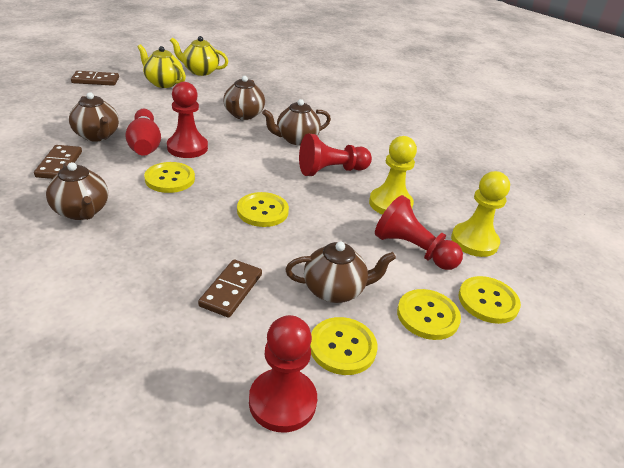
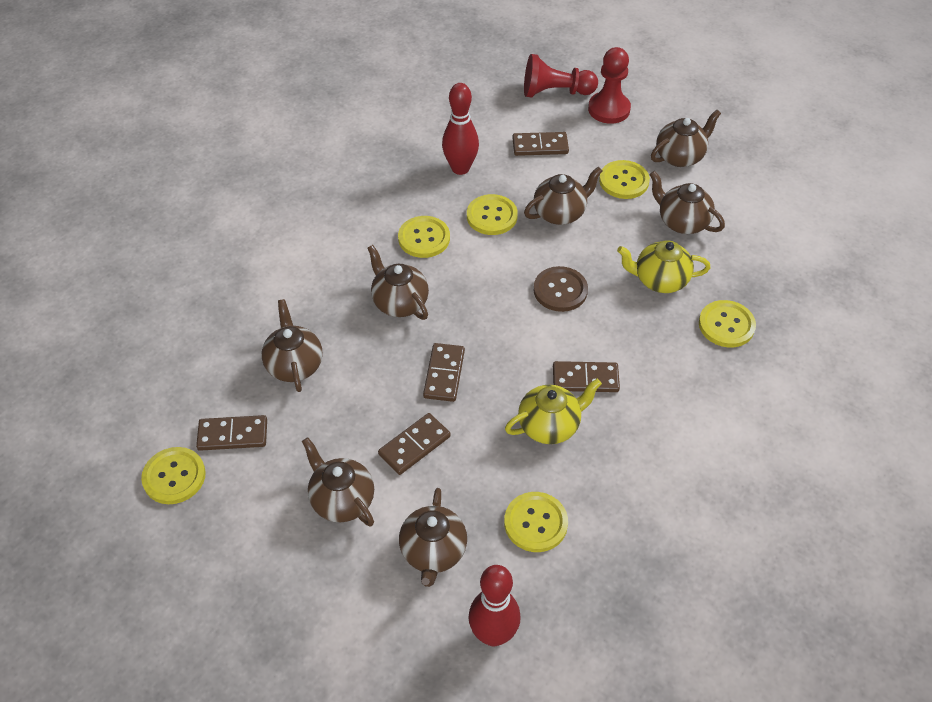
brown button: none = 0 -> [534,266,588,312] = 1
brown domino: [34,145,82,179] [71,71,119,86] [198,260,262,318] = 3 -> [196,415,267,451] [378,413,450,475] [423,343,465,402] [512,132,569,156] [553,361,620,392] = 5
brown teapot: [46,162,108,220] [69,92,119,142] [223,76,265,120] [262,99,331,145] [285,242,396,303] = 5 -> [262,299,323,392] [302,437,374,526] [368,245,429,320] [399,488,467,587] [524,166,603,225] [649,171,725,234] [651,110,721,167] = 7
red bowling pin: [125,109,161,156] = 1 -> [442,83,479,175] [469,565,521,646] = 2
red pawn: [167,82,208,158] [249,315,317,433] [299,134,372,176] [375,195,463,270] = 4 -> [524,54,598,97] [588,47,631,124] = 2
yellow button: [144,162,195,193] [237,192,289,227] [310,317,378,375] [397,289,461,340] [459,276,521,324] = 5 -> [141,447,206,504] [398,216,450,258] [467,194,518,235] [504,492,568,552] [599,160,650,199] [699,300,756,347] = 6
yellow pawn: [369,136,417,215] [451,171,510,257] = 2 -> none = 0

